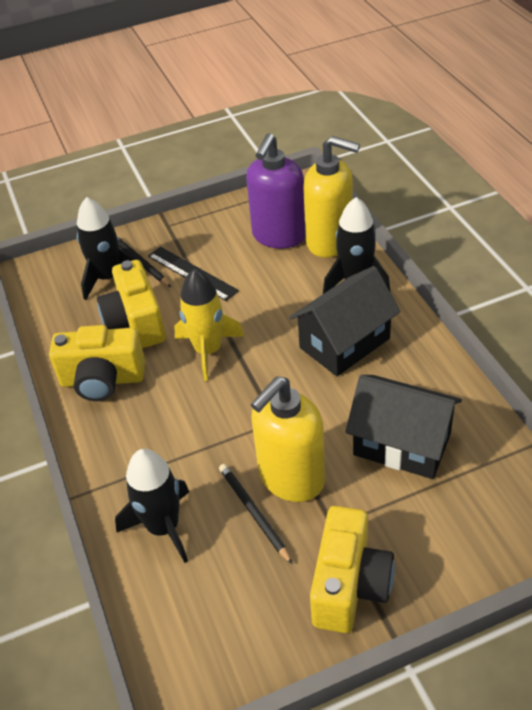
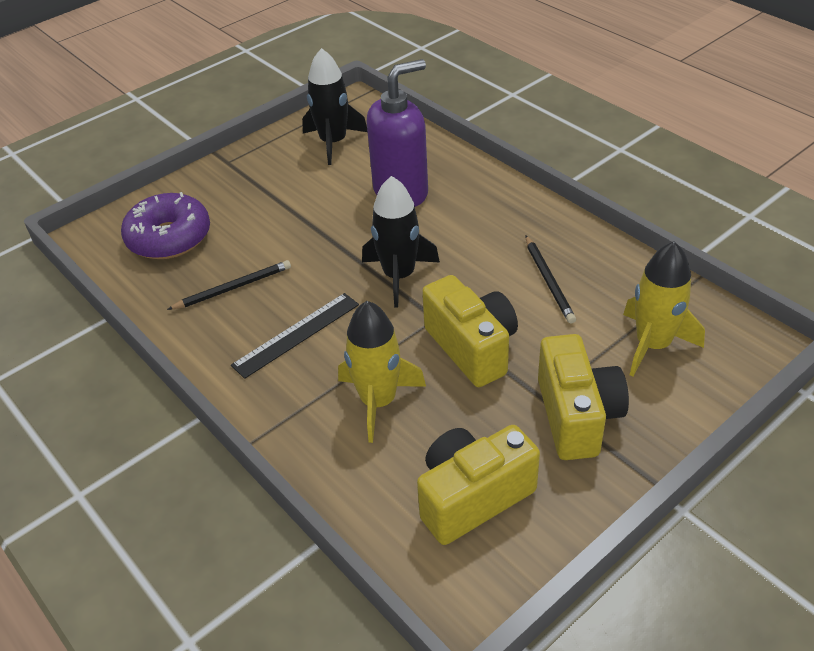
black house: [289,266,401,376] [345,375,462,479] = 2 -> none = 0
black rocket: [77,197,135,300] [115,449,189,563] [323,197,390,294] = 3 -> [302,48,367,165] [362,176,440,308] = 2
purple donut: none = 0 -> [121,192,210,259] = 1
yellow rocket: [174,269,244,381] = 1 -> [338,301,426,443] [623,241,705,377] = 2
yellow soap dispenser: [251,376,325,502] [303,136,360,258] = 2 -> none = 0

